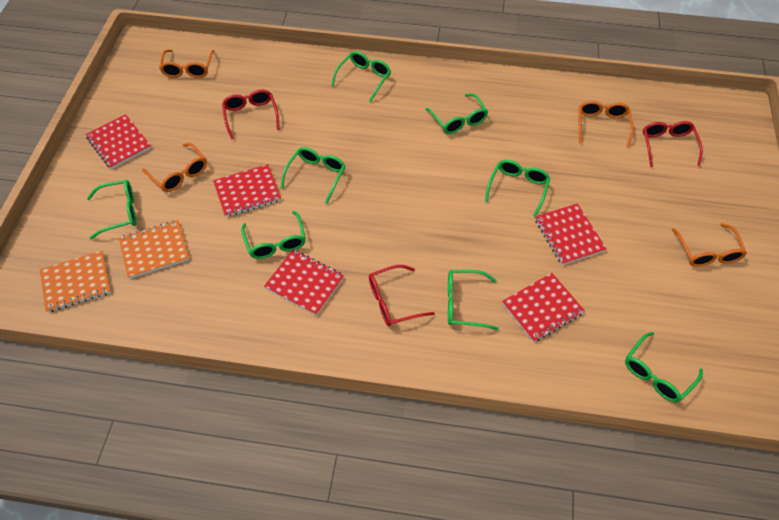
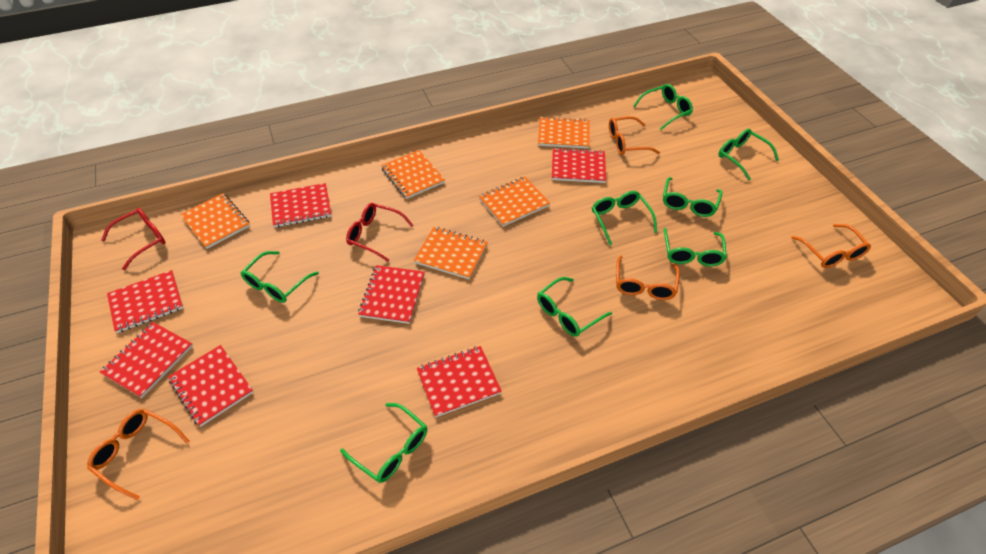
orange notebook: [40,251,111,312] [119,220,189,279] = 2 -> [180,193,250,249] [381,150,445,199] [414,227,488,280] [479,177,550,227] [538,116,590,149] = 5
red glasses: [222,89,280,140] [369,265,435,326] [643,121,703,167] = 3 -> [101,208,166,270] [346,203,413,262] = 2
red notebook: [85,114,151,169] [213,164,281,217] [264,249,344,316] [502,273,585,343] [535,203,607,265] = 5 -> [100,322,193,398] [107,270,183,333] [168,345,254,427] [270,183,331,228] [358,265,425,324] [417,346,502,417] [552,148,606,183] = 7

